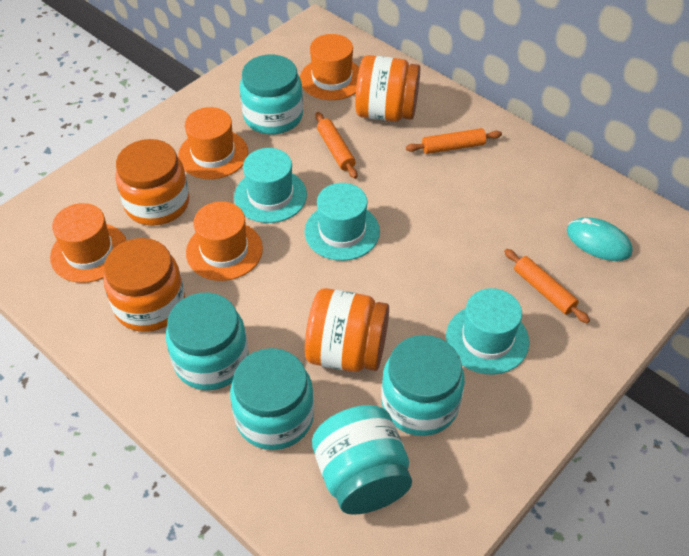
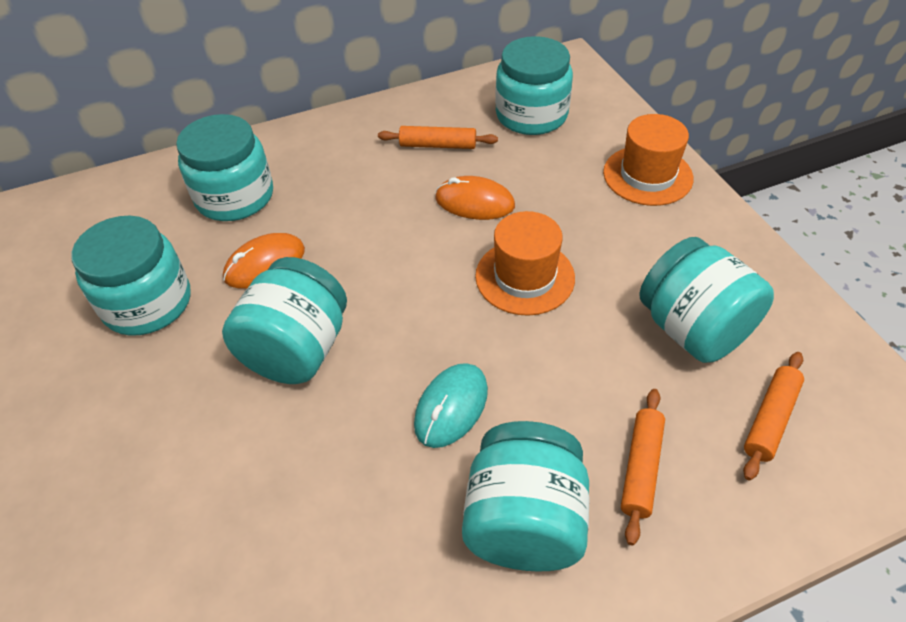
orange hat: [50,203,127,283] [178,107,248,179] [186,201,263,281] [300,34,359,100] = 4 -> [475,211,575,316] [603,114,693,206] = 2
orange jar: [103,238,185,332] [115,139,189,226] [305,288,389,372] [355,55,420,121] = 4 -> none = 0
orange mouse: none = 0 -> [223,233,305,288] [435,176,515,220] = 2
turquoise hat: [234,148,307,223] [305,183,380,261] [446,288,529,375] = 3 -> none = 0
turquoise jar: [166,292,248,390] [230,348,314,450] [240,54,303,134] [312,405,412,515] [381,335,465,436] = 5 -> [71,215,191,336] [176,114,273,221] [222,257,347,384] [462,421,590,572] [495,36,573,135] [639,237,774,363] = 6

